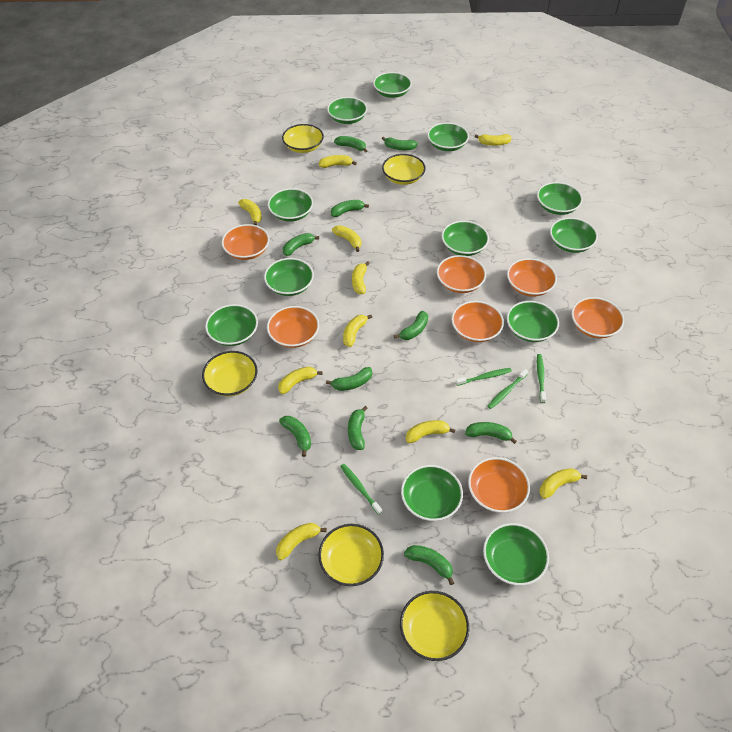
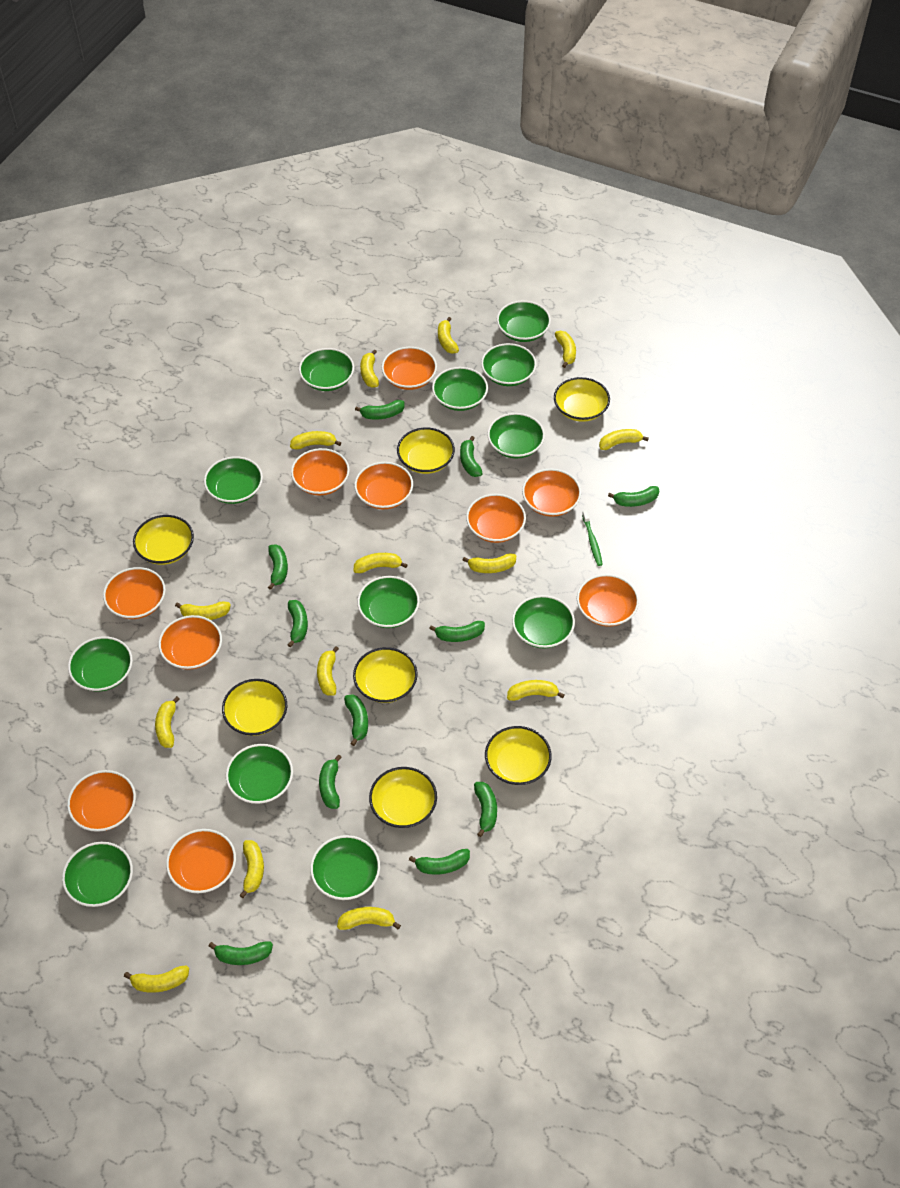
green banana: [279,416,311,457] [283,233,319,256] [326,367,372,391] [331,200,369,217] [334,136,367,153] [348,406,368,450] [382,137,418,150] [394,311,428,340] [404,545,454,585] [465,422,517,444] = 10 -> [209,942,273,965] [268,544,288,590] [288,600,308,648] [319,755,342,809] [344,694,368,746] [355,400,404,420] [409,849,470,875] [429,621,485,642] [460,436,483,477] [474,782,497,837] [608,486,659,507] = 11
green toothbrush: [340,464,382,515] [455,368,512,386] [488,369,528,409] [537,354,546,403] = 4 -> [582,510,603,566] = 1
orange bowl: [222,224,269,260] [267,306,319,348] [437,255,486,293] [452,301,504,342] [468,457,530,513] [507,258,557,297] [571,297,624,338] = 7 -> [67,770,136,832] [103,567,166,619] [158,615,222,670] [166,829,236,893] [291,448,350,495] [354,462,413,509] [382,347,437,390] [466,494,526,543] [522,469,581,517] [577,574,639,627] = 10
yellow banana: [238,199,262,225] [276,523,327,560] [278,367,323,394] [319,155,357,168] [332,225,361,252] [343,315,372,347] [352,261,370,294] [406,420,455,443] [475,134,511,146] [540,468,587,499] = 10 -> [124,965,189,993] [155,696,179,748] [175,601,231,620] [239,840,264,898] [290,431,341,450] [317,646,339,696] [337,907,401,930] [353,553,408,573] [360,349,379,388] [438,317,459,354] [463,553,516,573] [507,680,564,701] [555,331,576,368] [599,429,649,450] = 14
yellow bowl: [202,351,257,396] [282,124,324,153] [318,524,384,586] [382,154,426,185] [400,591,469,661] = 5 -> [133,515,194,565] [222,679,287,736] [353,647,418,703] [369,767,437,828] [397,428,455,474] [485,726,552,785] [554,377,610,422] = 7

